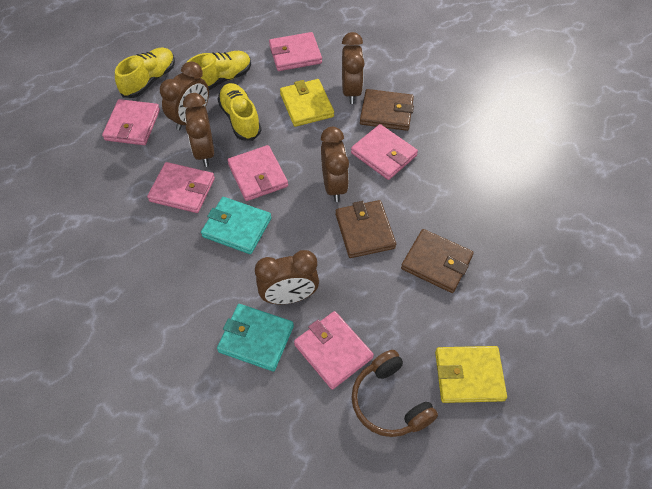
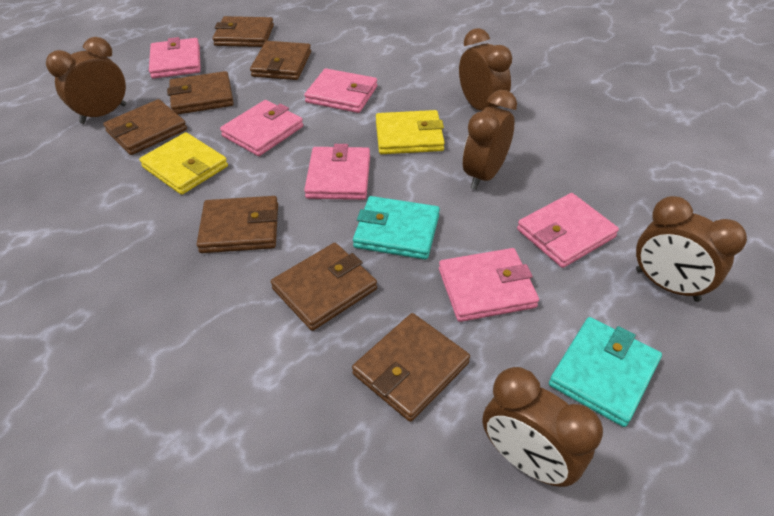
brown headphones: [352,350,438,437] = 1 -> none = 0
brown wallet: [336,200,396,258] [360,89,414,131] [401,229,474,293] = 3 -> [103,99,187,155] [167,71,234,114] [197,196,278,253] [212,16,274,47] [250,41,311,80] [271,243,377,331] [352,313,470,422] = 7
yellow shoe: [115,47,175,98] [186,51,251,90] [218,83,261,141] = 3 -> none = 0

